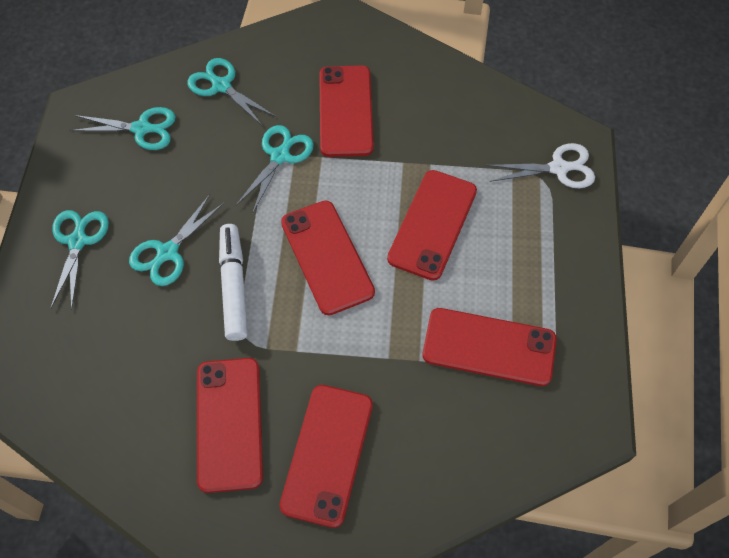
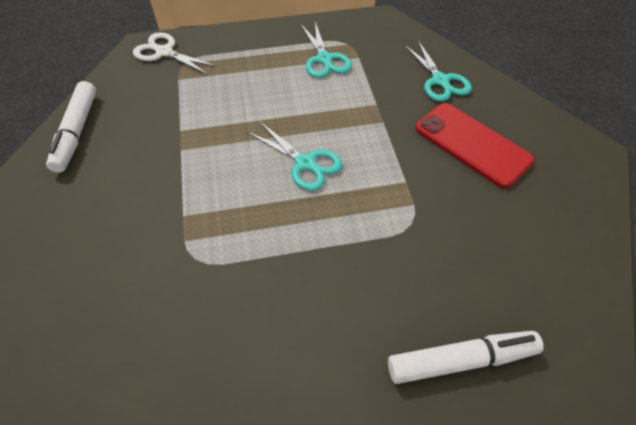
red phone: [197,358,263,493] [279,385,373,528] [281,200,375,315] [319,65,374,157] [387,170,477,281] [422,308,557,386] = 6 -> [415,103,534,188] = 1
turquoise scissors: [51,210,109,310] [70,107,176,150] [129,194,224,286] [187,58,276,126] [236,125,314,214] = 5 -> [247,122,343,191] [301,22,352,78] [404,40,472,102] = 3
white marker: [219,224,248,341] = 1 -> [46,81,96,173] [388,331,544,384] = 2

